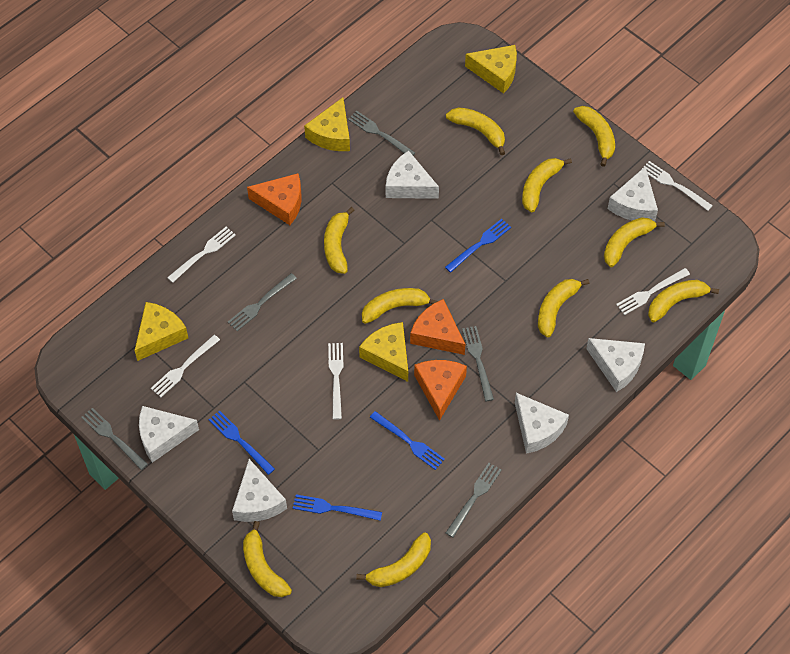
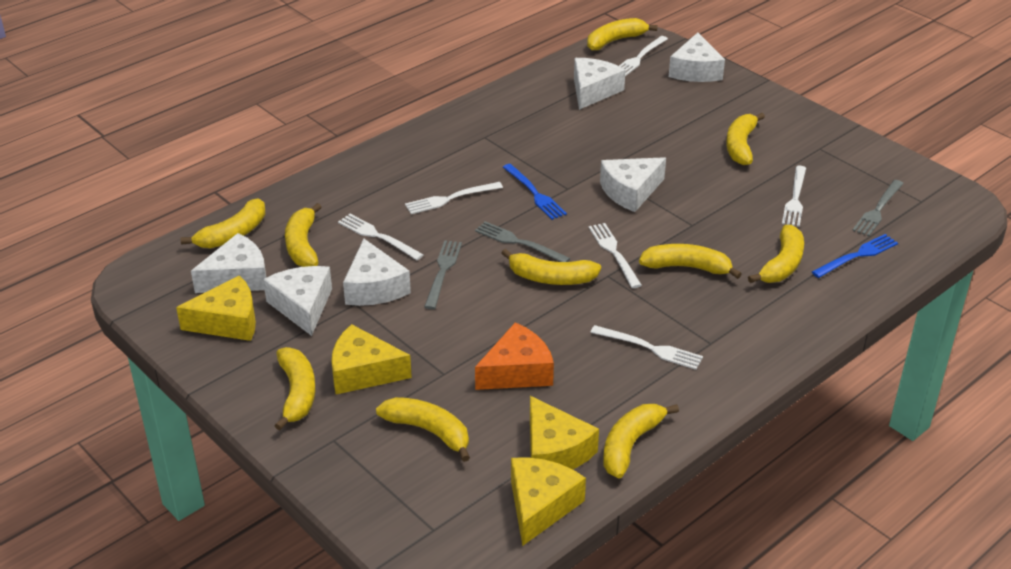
blue fork: [209,411,275,475] [293,495,382,521] [370,411,445,470] [445,219,511,273] = 4 -> [503,164,567,220] [812,234,898,278] = 2
grey fork: [81,408,148,470] [228,273,297,331] [348,111,415,155] [446,463,502,538] [462,326,494,401] = 5 -> [424,240,462,309] [475,221,570,262] [852,180,904,236] = 3
orange cheese: [247,173,301,225] [410,299,465,355] [414,360,467,421] = 3 -> [475,322,554,390] = 1
white fork: [151,335,220,397] [167,227,236,283] [328,343,344,420] [616,268,690,315] [641,161,713,211] = 5 -> [338,214,423,260] [405,182,503,214] [589,223,642,288] [590,325,703,370] [619,36,668,76] [782,166,806,227] = 6

